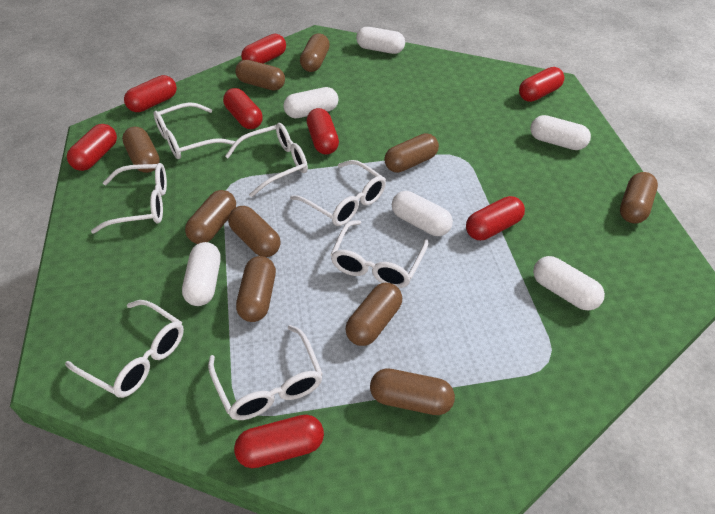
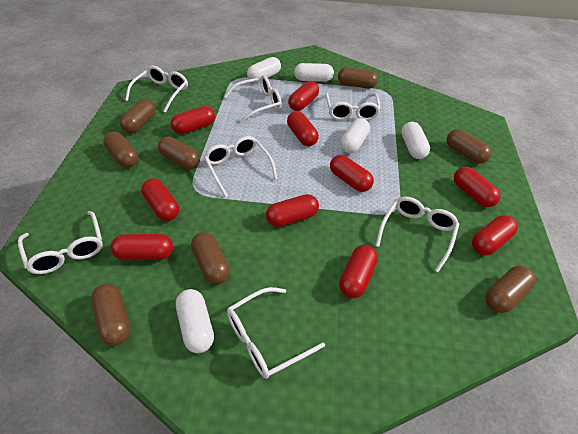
brown capsule: [122,126,160,173] [185,190,236,244] [228,206,281,257] [235,60,285,91] [236,256,276,322] [300,34,330,72] [345,283,402,346] [370,368,455,415] [384,133,439,173] [620,172,658,223] = 10 -> [91,284,131,346] [103,132,138,168] [120,99,156,133] [158,137,200,169] [191,232,230,284] [338,67,378,89] [447,129,492,164] [485,266,536,313] = 8
red capsule: [67,124,117,171] [124,75,177,112] [223,88,263,129] [234,414,324,468] [241,34,286,64] [307,108,339,154] [466,196,525,240] [519,67,564,102] = 8 -> [110,234,173,260] [141,178,179,221] [171,106,215,134] [266,194,319,227] [287,111,319,146] [288,81,319,111] [330,155,374,192] [339,245,378,298] [454,167,500,207] [472,215,518,255] = 10
white capsule: [182,242,221,306] [283,87,339,118] [356,27,405,54] [392,191,453,236] [530,115,591,150] [533,256,605,311] = 6 -> [176,289,214,353] [247,57,281,83] [294,63,334,82] [340,118,370,153] [401,122,430,159] = 5

